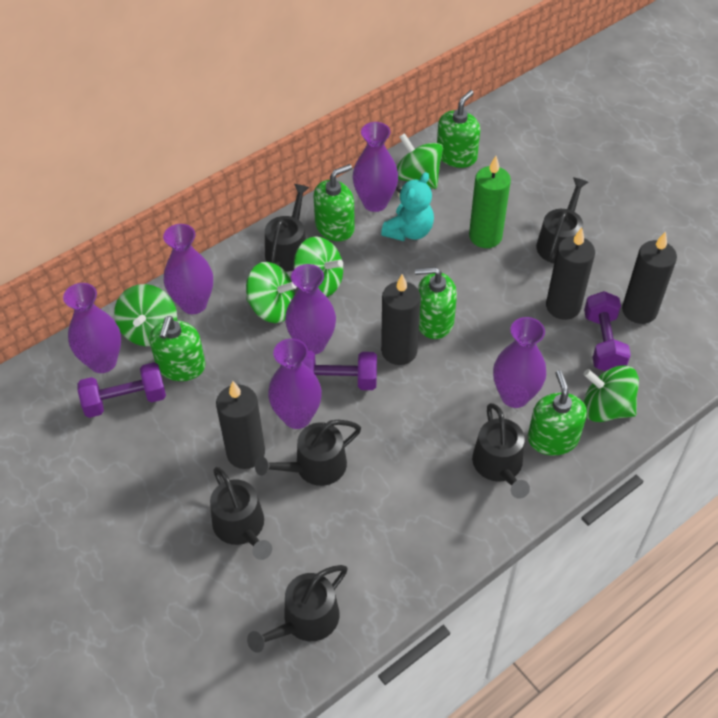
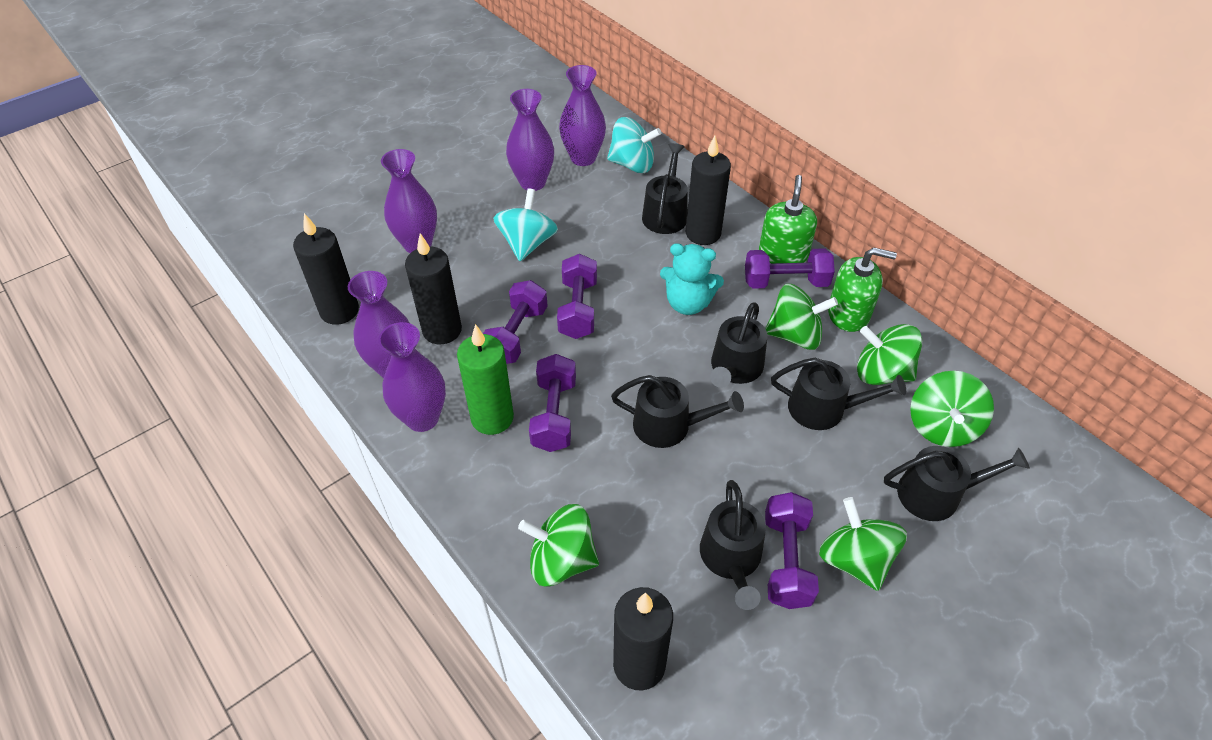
green soap dispenser: [149,316,206,381] [314,164,355,241] [415,267,457,339] [437,90,480,168] [528,370,587,456] = 5 -> [759,175,817,263] [828,247,897,332] = 2
purple dumbbell: [77,362,166,418] [303,351,377,390] [584,291,631,371] = 3 -> [483,280,548,364] [529,354,576,452] [557,254,597,339] [745,248,835,289] [765,492,819,609] = 5
purple vase: [63,283,121,373] [163,224,213,314] [268,339,322,429] [285,264,336,354] [353,122,398,212] [493,317,546,408] = 6 -> [348,271,410,378] [378,322,446,432] [381,149,437,253] [506,89,554,191] [559,65,606,166] = 5
turquoise spinning top: none = 0 -> [493,188,558,261] [607,117,661,173] = 2

